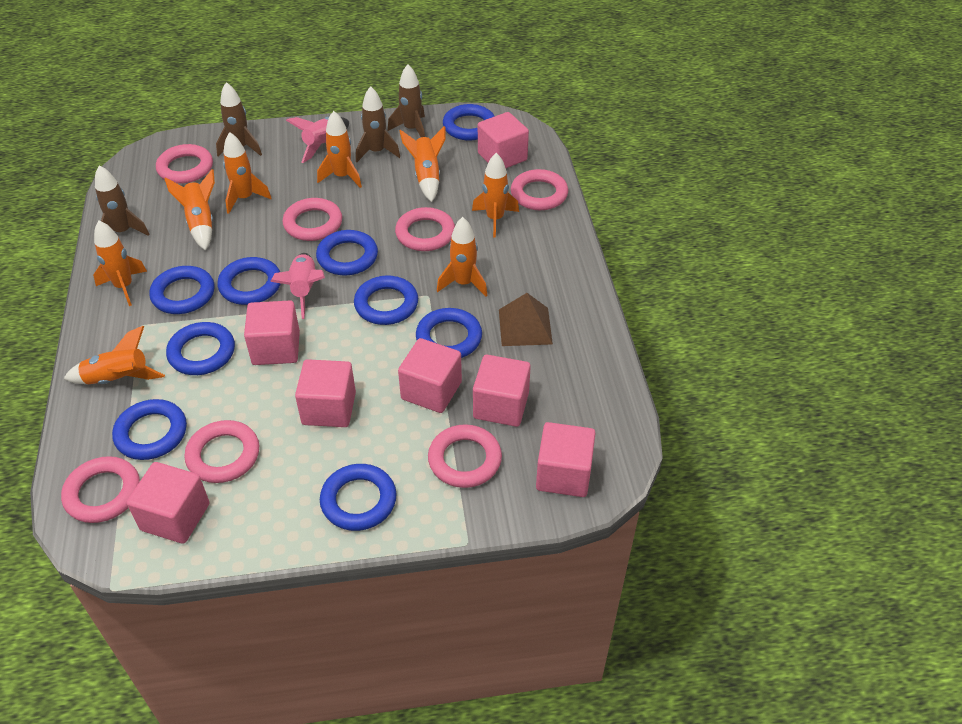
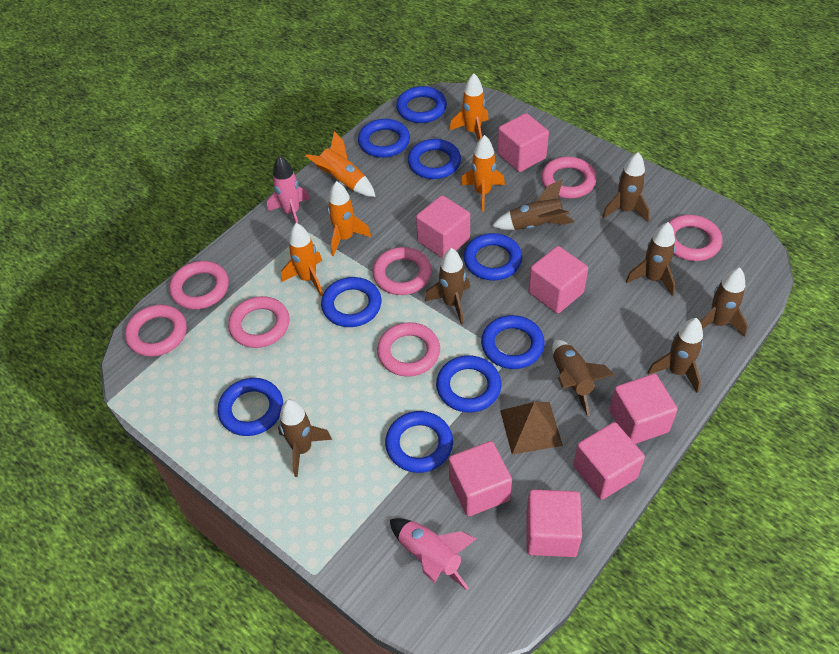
brown rocket: [95,165,150,236] [216,82,262,156] [356,86,400,162] [388,64,425,137] = 4 -> [278,400,332,477] [425,248,470,325] [492,179,574,230] [552,340,614,416] [602,152,650,222] [626,222,675,296] [647,318,703,393] [700,268,748,337] = 8
orange rocket: [64,326,165,384] [93,220,147,306] [164,169,215,251] [223,132,272,214] [317,111,362,188] [400,126,446,202] [437,217,487,296] [472,153,519,237] = 8 -> [281,223,323,296] [305,131,376,197] [327,181,371,256] [450,73,489,141] [461,135,505,212] = 5

